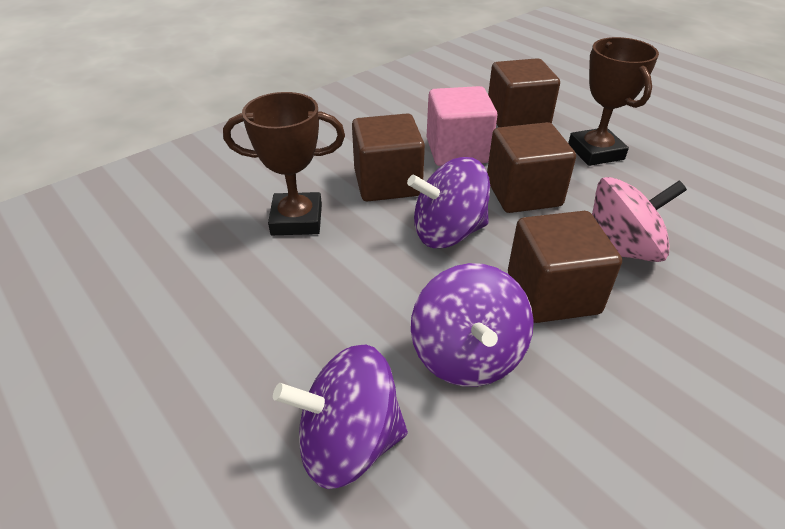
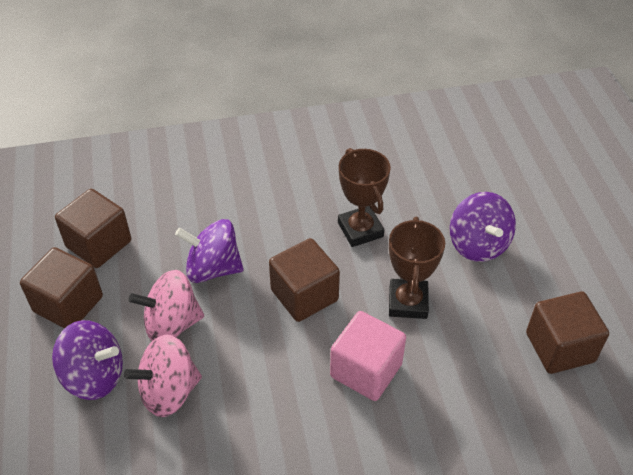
pink spinning top: [592,177,687,262] = 1 -> [124,335,202,417] [129,270,204,341] = 2

